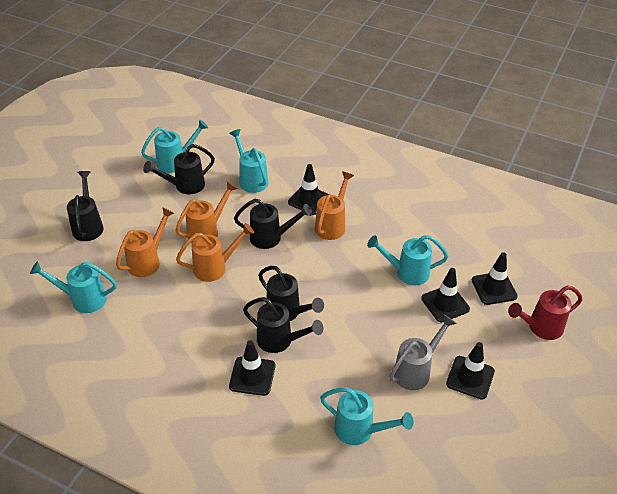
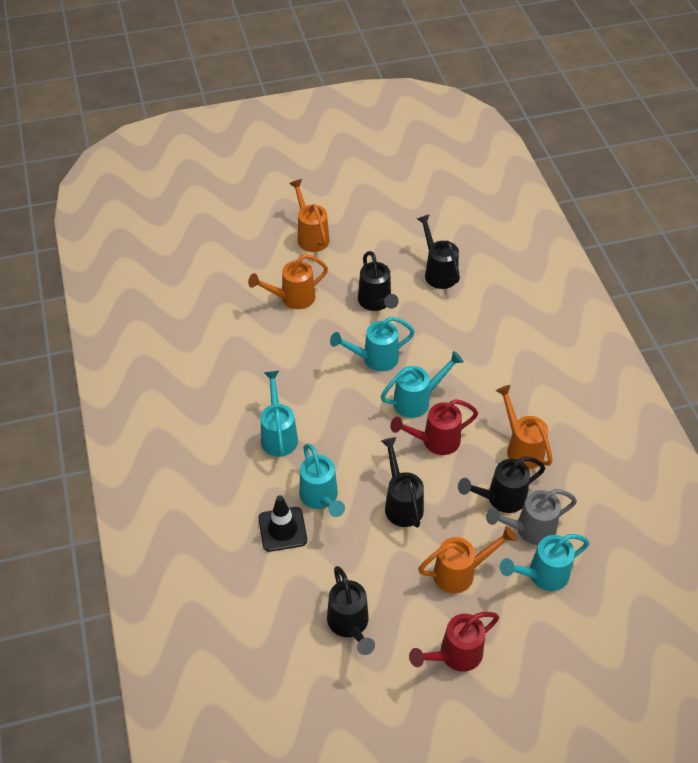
black traffic cone: [229,340,275,396] [288,164,328,215] [421,268,470,322] [446,342,495,400] [472,252,517,305] = 5 -> [258,495,307,552] = 1
red watering can: [508,285,582,340] = 1 -> [390,399,478,455] [409,612,499,672] = 2

